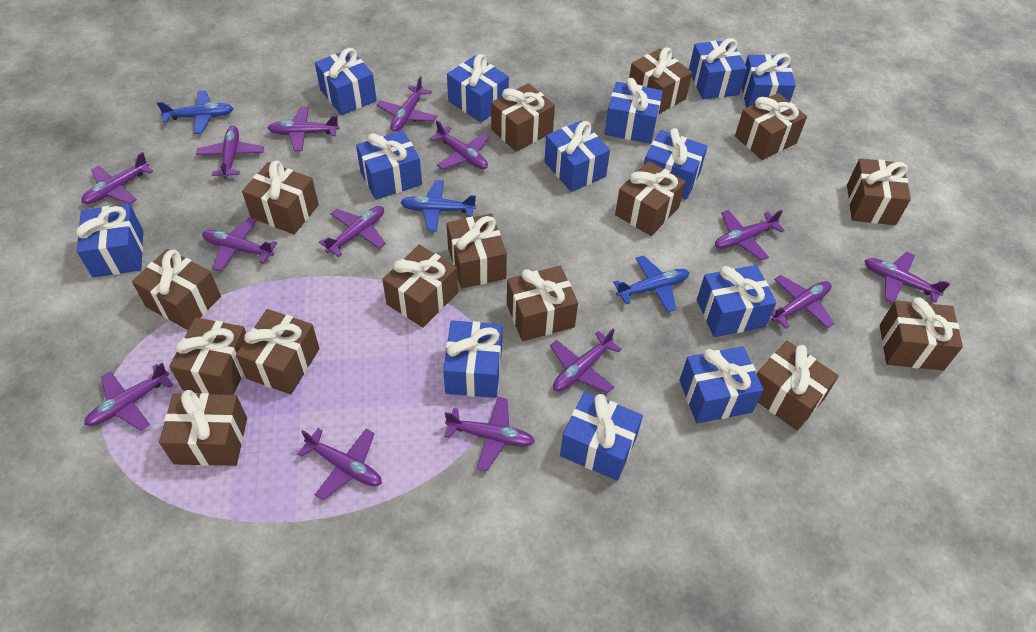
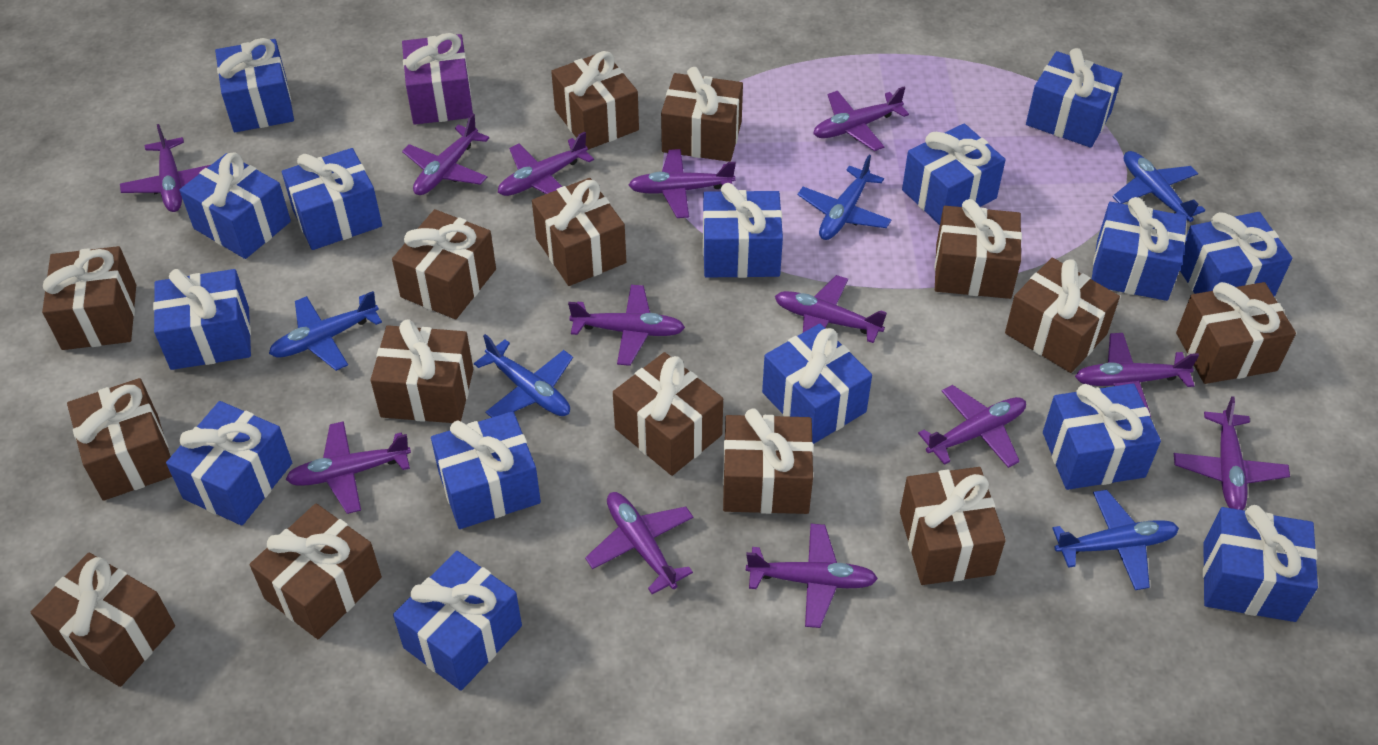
blue gift: [76,204,143,277] [315,48,377,115] [356,131,422,200] [443,320,502,398] [447,54,509,122] [544,120,610,192] [560,391,643,481] [605,78,663,144] [644,128,707,199] [679,346,764,423] [689,38,747,99] [697,265,776,337] [742,53,796,108] = 13 -> [153,269,251,370] [166,401,292,526] [179,152,291,259] [215,38,294,132] [282,148,382,250] [393,551,522,691] [431,411,541,529] [703,183,783,278] [762,324,872,444] [902,123,1006,225] [1026,48,1122,148] [1043,384,1161,490] [1092,197,1187,301] [1180,212,1292,296] [1203,505,1318,622] = 15
blue plane: [157,90,234,134] [400,180,476,232] [613,255,690,312] = 3 -> [269,291,382,371] [474,334,573,418] [798,155,891,240] [1052,490,1179,590] [1112,151,1205,222] = 5
purple gift: none = 0 -> [402,33,473,125] = 1
purple plane: [81,152,153,204] [84,363,173,431] [196,126,264,179] [202,218,277,272] [268,107,340,151] [297,428,382,500] [319,206,386,257] [377,76,437,132] [430,120,489,170] [444,397,535,471] [550,328,622,393] [715,210,784,261] [771,275,834,329] [864,252,950,303] = 14 -> [120,124,210,212] [285,421,411,514] [402,114,489,195] [498,131,594,196] [568,285,685,366] [585,492,693,594] [629,149,736,218] [746,524,878,628] [775,275,887,343] [813,87,909,151] [918,385,1026,468] [1075,333,1199,417] [1174,396,1290,510] = 13

